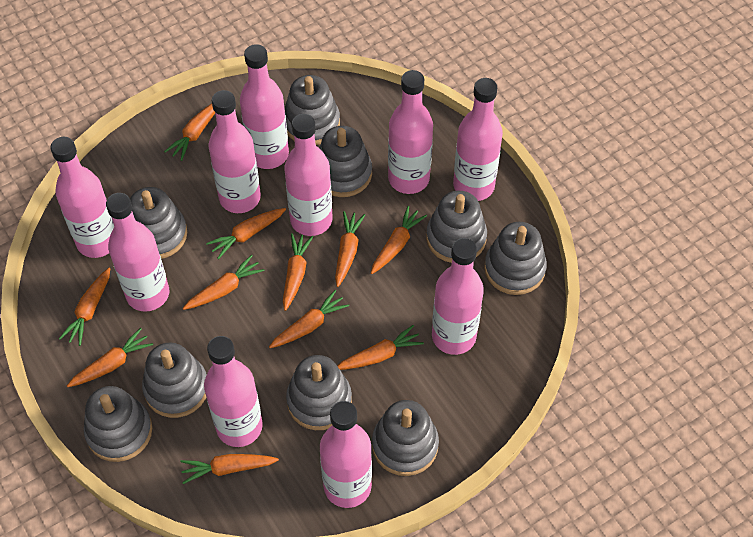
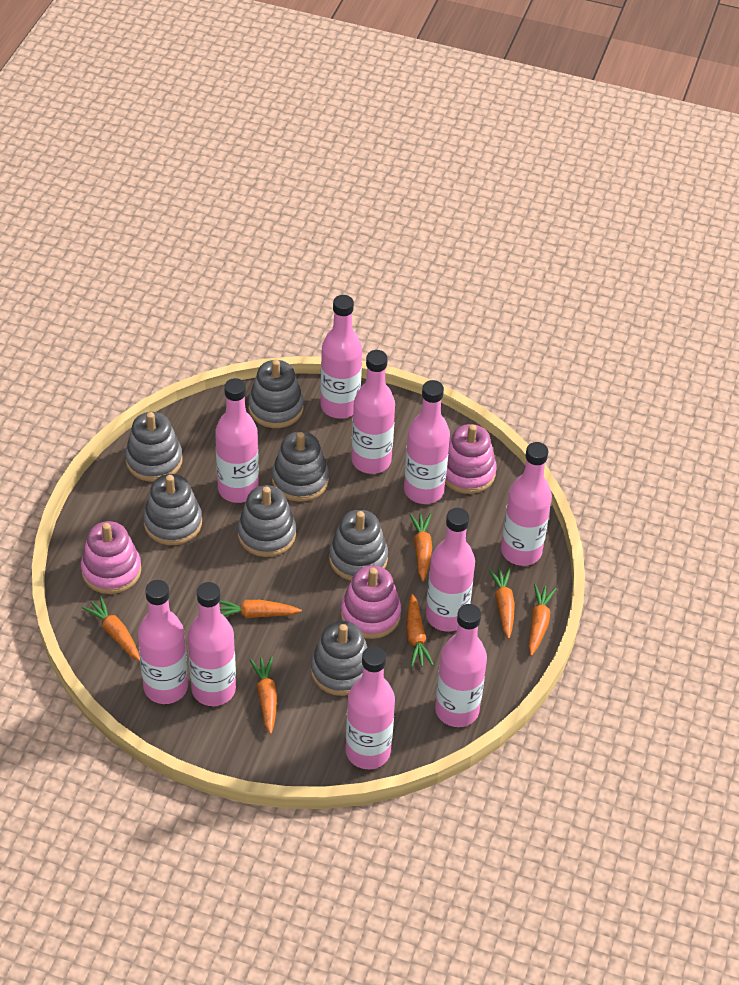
grey stacking toy: [84,386,152,462] [130,187,187,259] [142,342,207,418] [285,75,340,145] [286,355,352,430] [319,126,372,197] [372,400,439,476] [426,191,487,263] [484,222,547,295] = 9 -> [125,412,183,482] [143,474,202,545] [237,485,296,557] [248,359,304,428] [272,431,329,502] [310,621,368,696] [329,510,388,581] = 7
orange carrot: [59,268,110,346] [67,328,153,387] [164,103,215,161] [180,454,279,484] [183,255,264,310] [206,208,286,259] [269,290,349,348] [283,233,314,311] [335,211,365,287] [338,325,424,370] [371,206,427,274] = 11 -> [82,596,140,661] [219,600,302,618] [250,656,277,734] [406,594,434,667] [409,513,432,581] [488,567,515,639] [528,584,556,656] = 7
pink stacking toy: none = 0 -> [81,521,141,594] [341,565,401,639] [445,424,497,494] = 3

